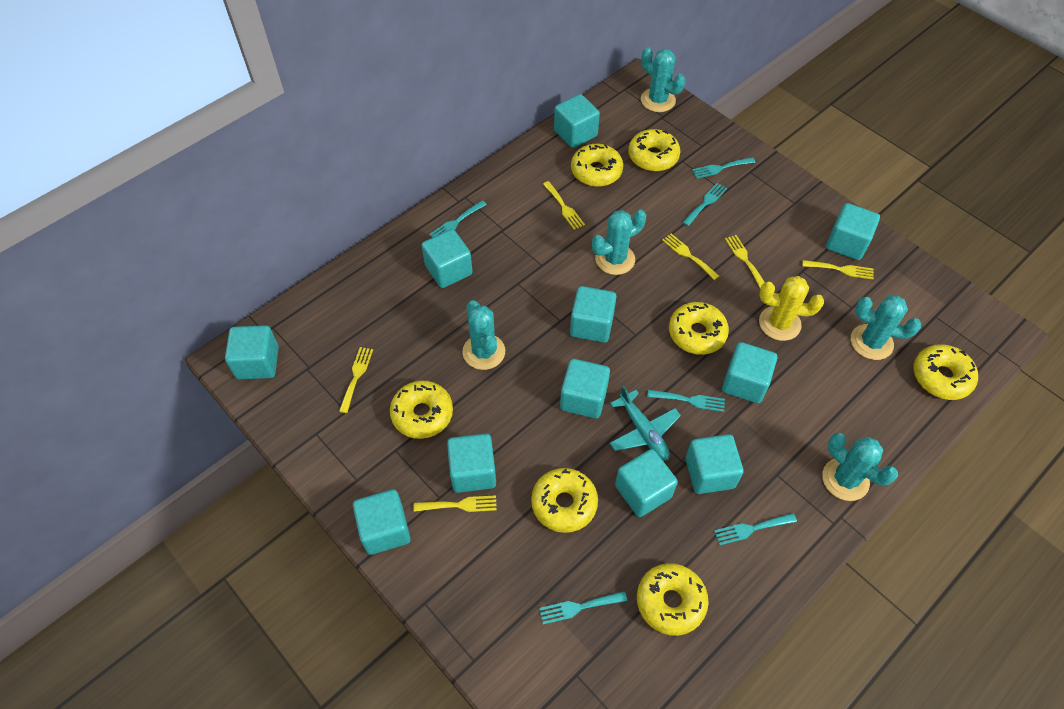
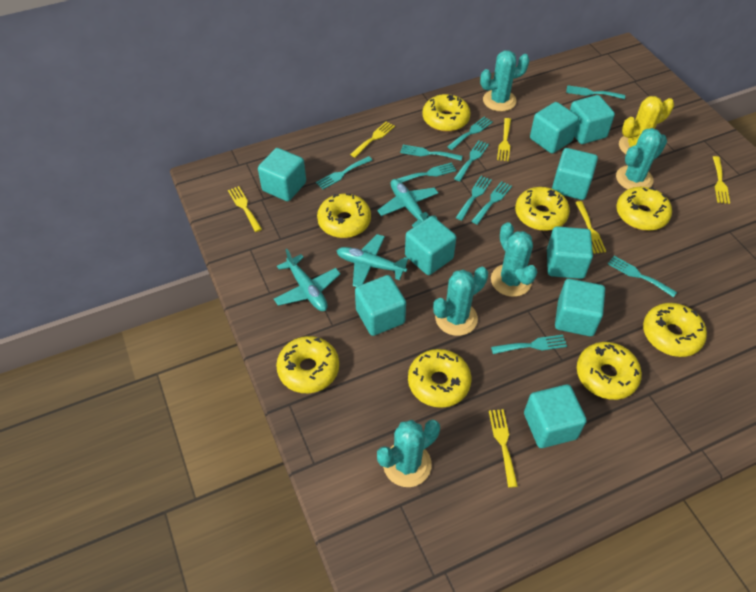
turquoise cube: [225,325,279,379] [353,489,410,555] [421,229,473,288] [447,434,496,493] [554,94,600,148] [560,359,610,419] [570,286,616,343] [615,449,678,517] [685,434,744,494] [722,342,777,404] [826,203,880,260] = 11 -> [258,148,306,201] [355,275,406,336] [405,216,456,275] [524,384,587,448] [530,102,579,154] [547,226,593,279] [552,148,598,200] [555,279,605,336] [570,95,615,144] = 9
turquoise fork: [429,200,487,238] [539,591,627,625] [647,390,725,412] [682,183,727,226] [692,157,755,179] [714,513,797,545] = 6 -> [316,156,372,190] [398,162,456,182] [400,145,462,161] [447,117,493,150] [454,140,489,181] [456,176,492,220] [472,181,512,225] [491,335,567,354] [566,85,625,99] [608,256,677,297] = 10
turquoise plane: [610,386,681,460] = 1 -> [274,249,340,311] [337,234,409,287] [377,179,438,227] = 3
yellow donut: [390,380,453,439] [531,468,598,533] [571,144,623,187] [628,129,680,171] [637,563,709,636] [669,302,729,355] [913,344,978,400] = 7 -> [276,336,339,393] [317,194,371,238] [408,349,471,408] [423,94,471,132] [515,187,570,231] [577,342,642,400] [616,187,672,231] [643,303,707,357] = 8

